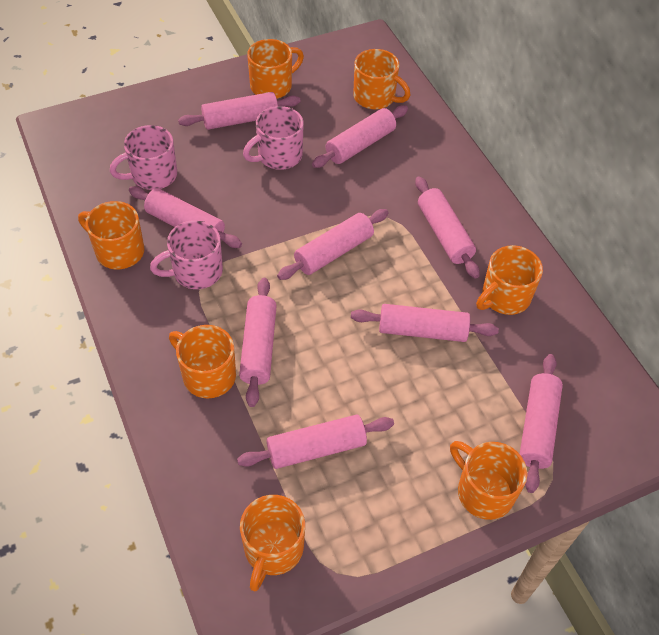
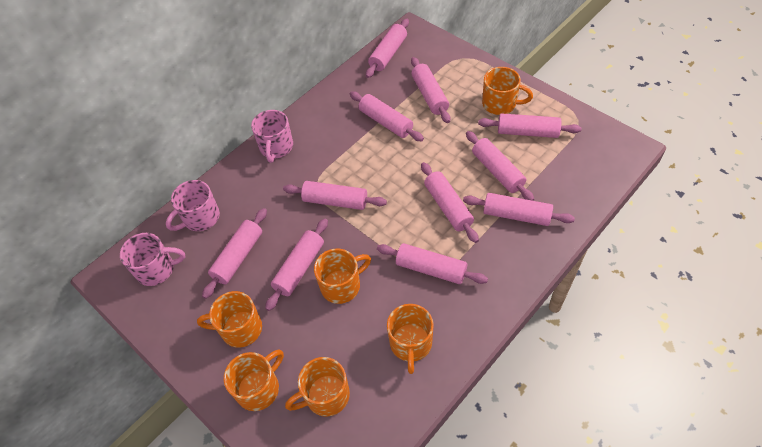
orange mug: [78,201,144,270] [169,325,236,398] [240,495,305,591] [247,39,304,99] [353,49,411,109] [450,441,527,520] [476,245,543,315] = 7 -> [197,291,262,348] [224,350,284,411] [285,357,350,417] [314,249,371,304] [387,304,434,374] [482,67,533,115] = 6
pink rolling pin: [129,186,242,248] [178,92,301,130] [237,415,394,469] [239,278,277,407] [277,209,389,280] [312,105,408,168] [351,304,499,342] [415,177,480,279] [520,354,563,493] = 9 -> [202,208,267,299] [265,218,328,311] [283,181,387,210] [350,91,424,141] [366,19,409,78] [377,243,488,284] [411,57,450,123] [421,162,479,243] [463,193,575,226] [466,131,534,201] [478,113,581,138] = 11

